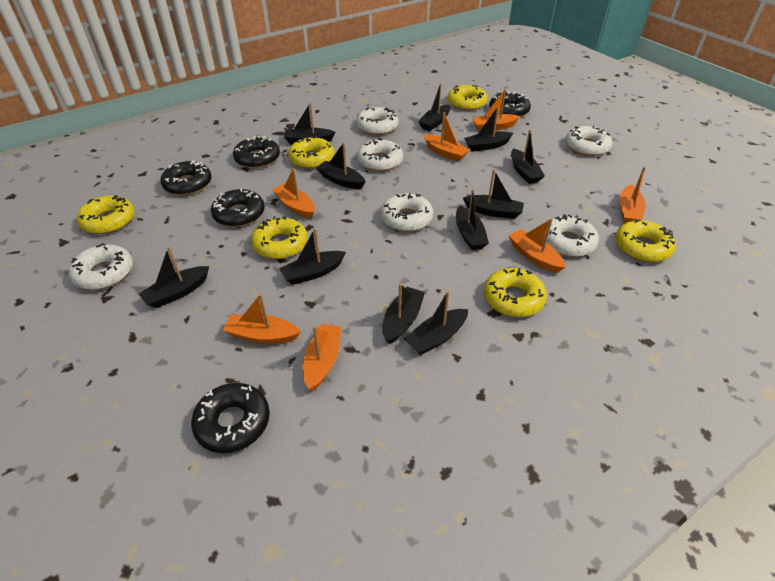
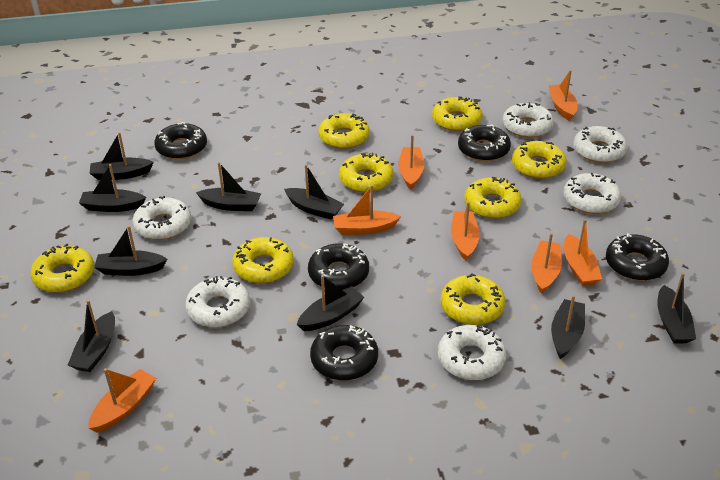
black boat: [139,247,209,308] [279,228,346,285] [284,103,336,144] [316,142,365,189] [383,283,425,344] [404,291,468,355] [418,83,451,131] [456,189,489,250] [463,170,524,219] [464,106,513,152] [511,129,545,184] = 11 -> [68,300,115,372] [79,164,146,212] [90,132,154,180] [94,226,167,276] [196,162,261,211] [284,164,344,220] [297,275,364,331] [551,295,585,359] [657,273,696,344] = 9
yellow donut: [77,195,134,234] [251,216,308,259] [288,136,335,169] [448,85,488,111] [484,268,547,317] [615,219,675,262] = 6 -> [30,244,94,293] [232,237,294,283] [319,113,370,149] [339,153,394,193] [432,96,482,131] [441,273,505,325] [464,177,522,219] [512,141,567,179] = 8

